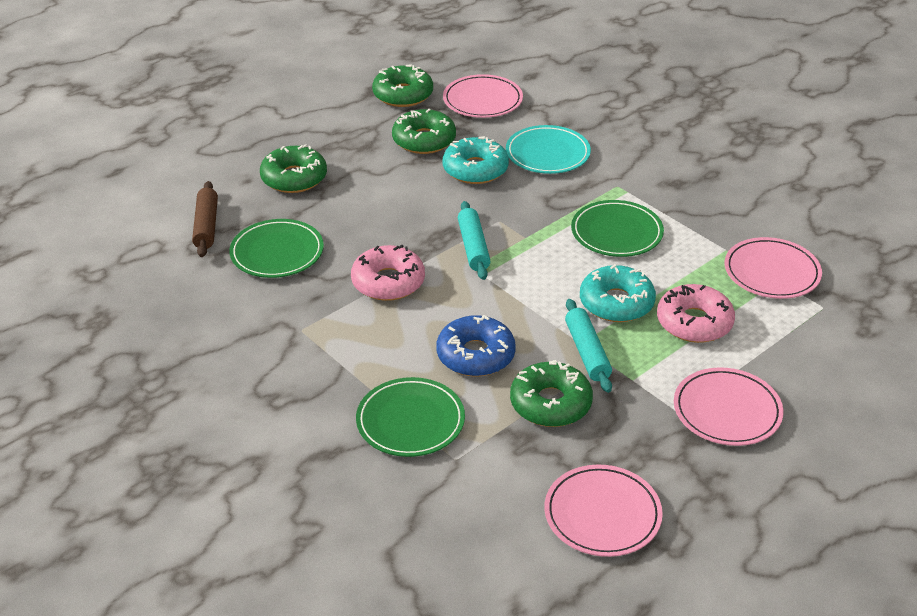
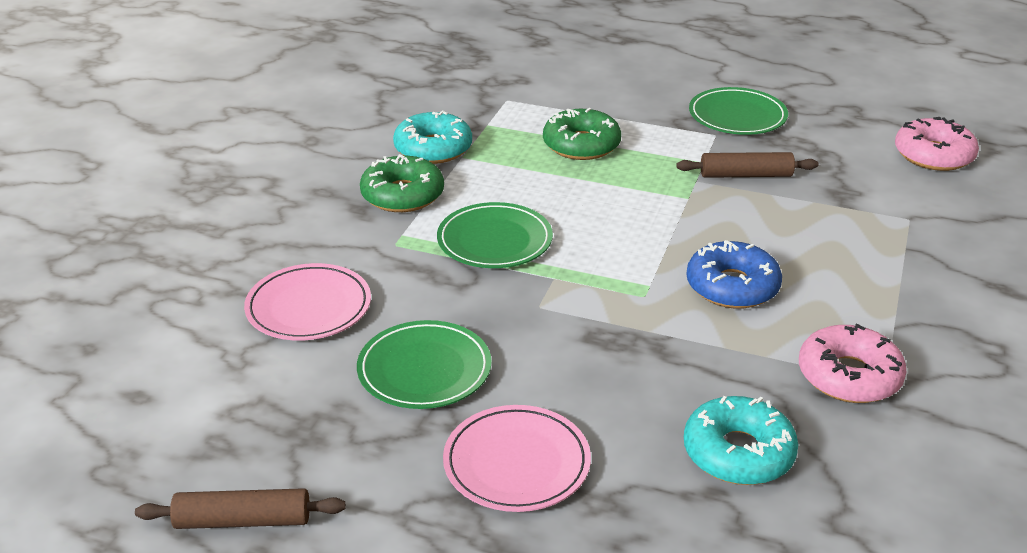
brown rolling pin: [192,181,218,257] = 1 -> [135,488,346,529] [676,152,819,178] = 2
green donut: [260,144,327,193] [372,64,433,107] [392,109,456,154] [510,360,593,427] = 4 -> [360,154,444,212] [543,108,621,160] = 2
pink plate: [443,74,523,118] [545,465,663,557] [674,367,784,446] [725,237,822,299] = 4 -> [244,263,371,341] [443,405,591,512] = 2
turquoise plate: [506,125,591,174] = 1 -> none = 0
turquoise rolling pin: [458,201,491,280] [565,299,612,393] = 2 -> none = 0

